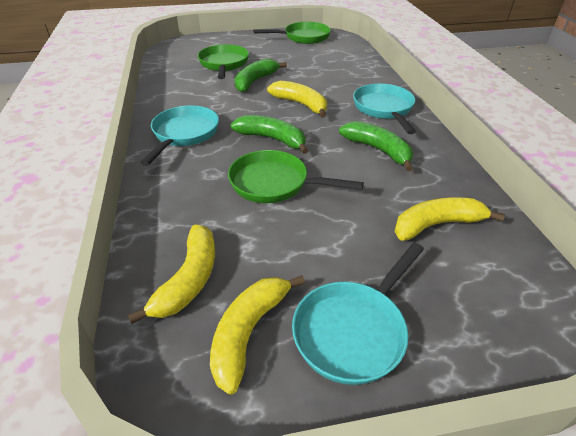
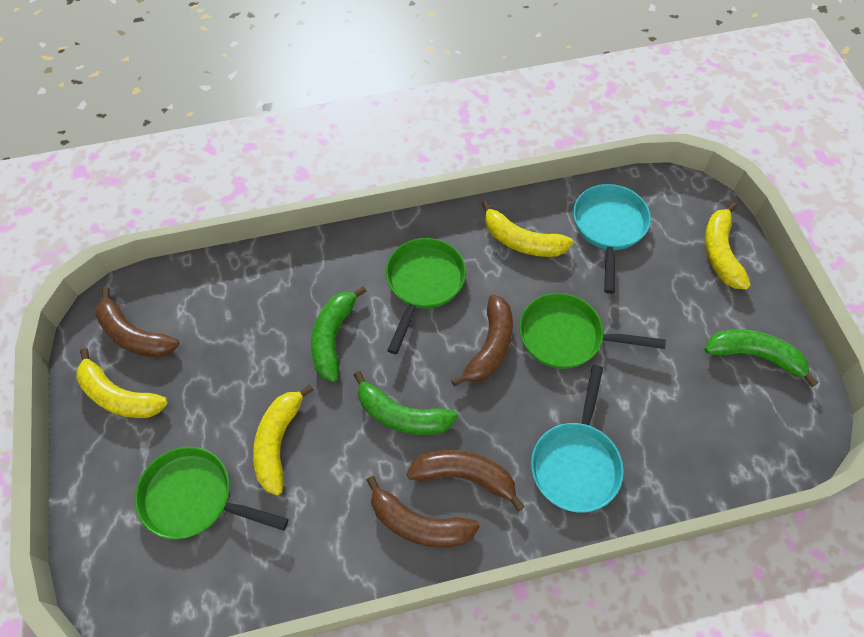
brown banana: none = 0 -> [95,287,179,358] [367,476,480,548] [407,450,525,511] [451,295,513,386] = 4
turquoise pan: [140,105,219,166] [292,243,424,385] [353,84,416,134] = 3 -> [531,365,624,513] [573,184,651,294] = 2

